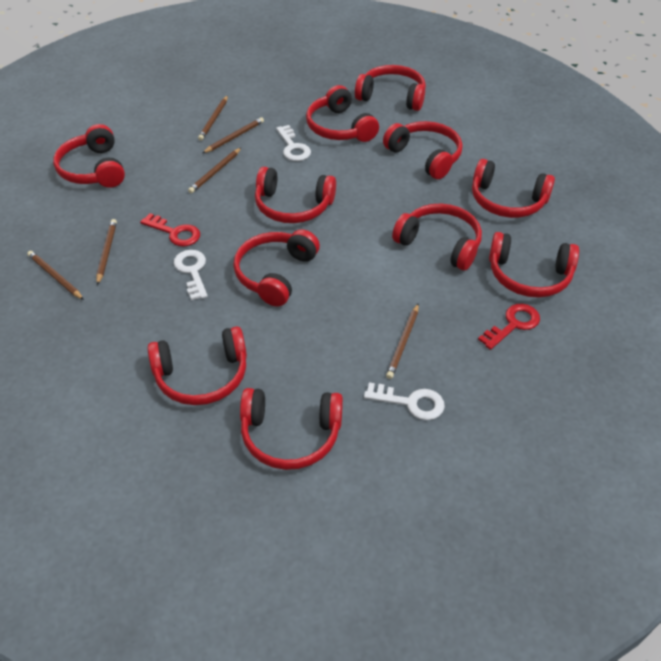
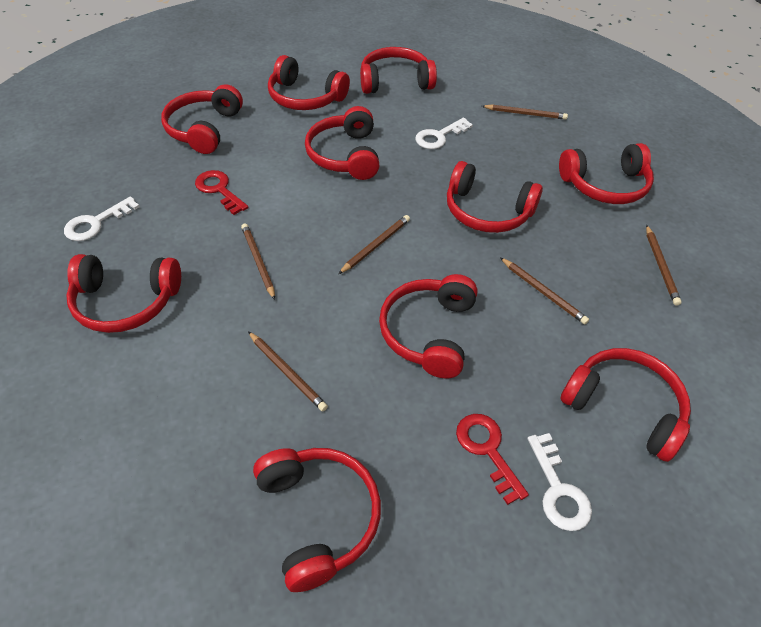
red headphones: [53,124,125,188] [147,326,247,405] [233,229,320,306] [240,388,343,470] [255,167,336,223] [306,85,379,142] [355,65,426,111] [383,121,462,179] [392,203,482,270] [472,159,555,218] [489,232,579,298] = 11 -> [66,254,181,333] [161,84,243,154] [253,448,381,592] [268,55,350,110] [305,106,380,180] [360,47,437,94] [379,274,477,378] [447,161,543,233] [559,143,654,204] [560,348,691,462] = 10

